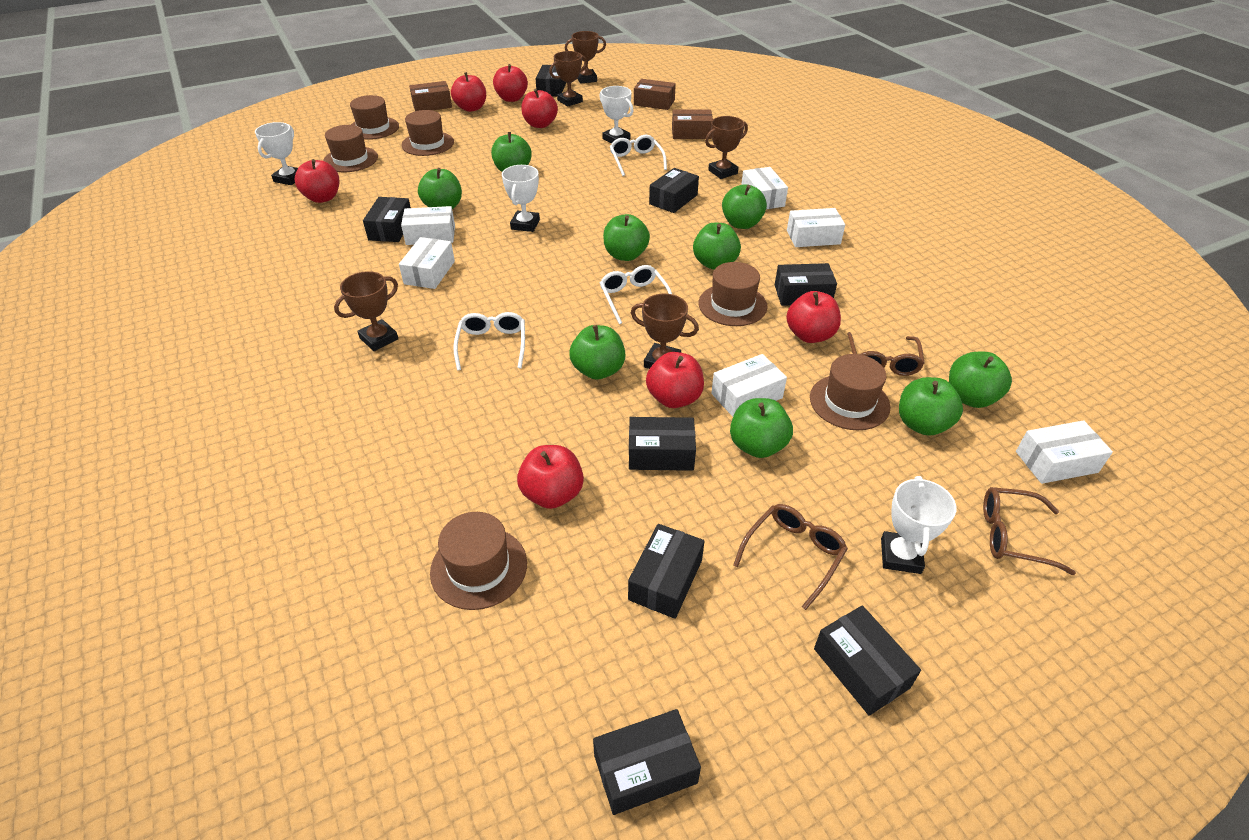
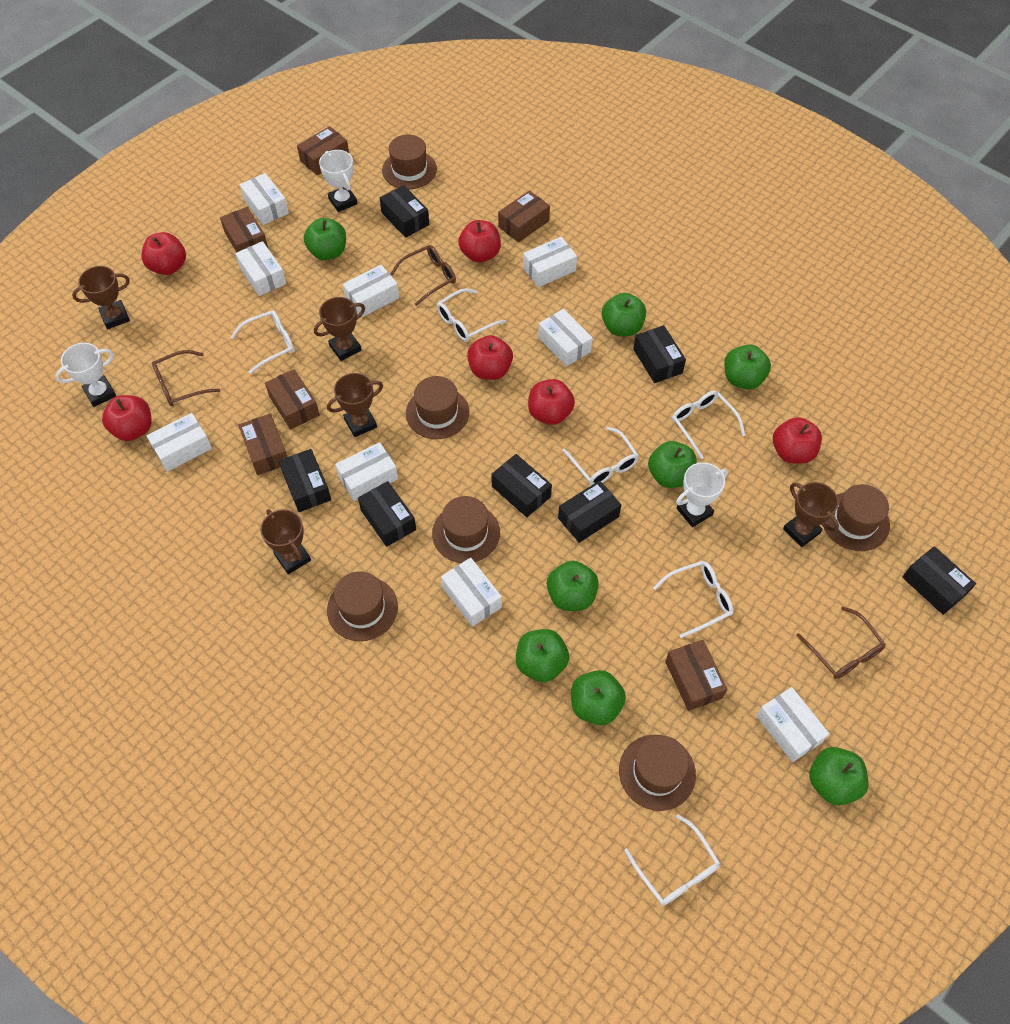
black box: [363,197,411,242] [535,65,566,96] [593,709,701,815] [628,524,704,619] [629,417,696,471] [649,168,699,213] [775,263,837,306] [814,605,921,716] = 8 -> [279,449,331,512] [358,481,416,547] [380,185,429,238] [491,454,552,517] [558,480,621,543] [633,325,686,383] [902,546,976,615] = 7
brown box: [409,81,452,111] [634,79,676,110] [672,109,713,139] = 3 -> [220,207,268,253] [238,414,287,475] [265,369,320,430] [297,126,349,175] [498,191,550,242] [665,640,727,711] = 6
green apple: [418,168,462,209] [491,132,532,172] [569,325,625,380] [603,214,650,261] [693,223,741,270] [722,184,767,229] [730,398,793,458] [899,377,963,436] [949,352,1012,408] = 9 -> [304,218,346,260] [516,629,569,682] [547,561,599,611] [571,670,626,725] [602,293,646,336] [648,441,697,488] [724,345,771,389] [809,747,869,805] = 8
red apple: [295,159,339,203] [451,72,486,112] [493,64,528,102] [517,445,584,509] [521,89,558,128] [646,352,704,408] [786,291,841,343] = 7 -> [102,395,152,441] [141,232,186,275] [458,220,501,263] [467,335,513,380] [528,379,575,425] [773,417,822,464] = 6
white box: [399,237,455,289] [401,206,455,245] [711,354,787,417] [741,167,788,209] [787,208,845,247] [1016,420,1113,484] = 6 -> [146,413,212,472] [235,241,286,296] [240,173,289,225] [335,442,398,501] [343,265,399,318] [441,558,502,627] [523,237,577,287] [538,309,593,367] [756,687,829,762] = 9
white glasses: [453,312,525,370] [600,265,672,324] [610,135,667,176] = 3 -> [230,310,295,374] [437,288,506,342] [562,427,639,485] [625,814,720,906] [653,561,734,638] [672,391,746,459] = 6
white trophy: [255,122,298,185] [502,165,540,232] [599,86,634,143] [881,476,957,574] = 4 -> [55,343,116,407] [319,150,358,212] [676,462,728,527] = 3

